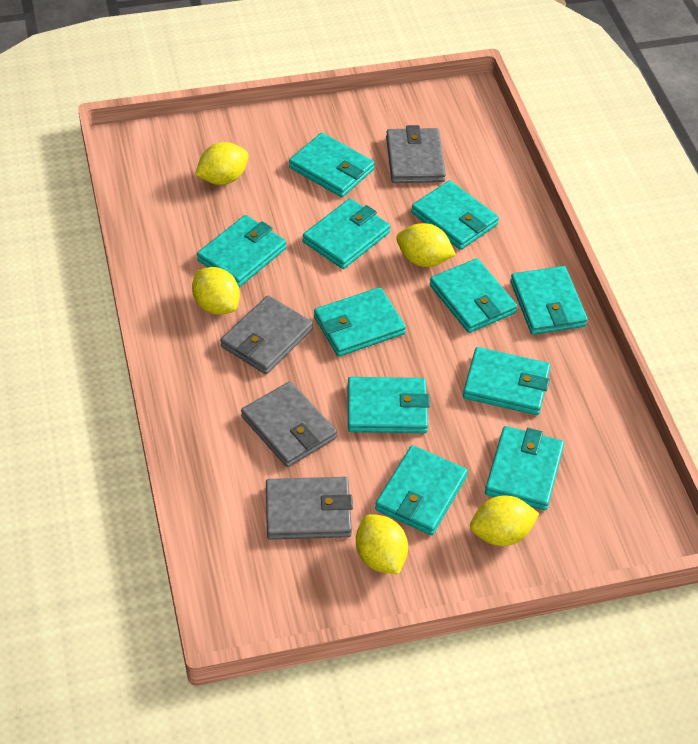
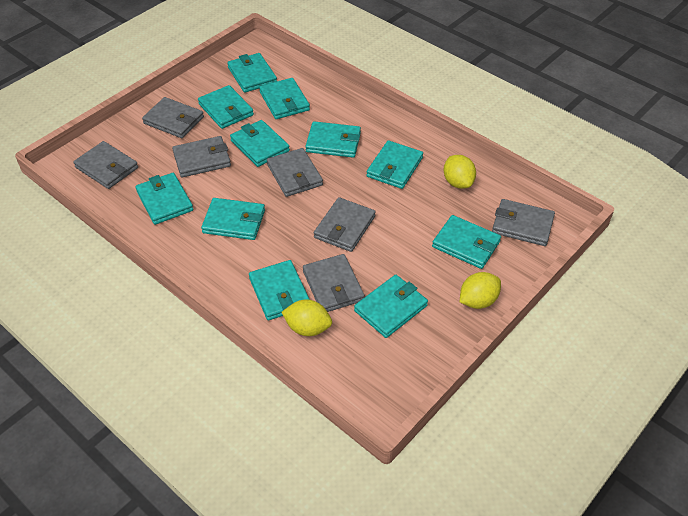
grey wallet: [220,295,313,374] [241,381,337,467] [266,477,353,540] [386,125,446,183] = 4 -> [73,141,138,189] [142,97,204,138] [172,136,231,177] [267,148,323,197] [303,254,365,312] [314,197,375,252] [492,199,555,246] = 7
yellow lemon: [192,267,240,315] [195,142,248,185] [356,514,408,574] [396,223,456,267] [470,496,539,546] = 5 -> [281,299,332,336] [444,155,476,189] [460,272,501,309] = 3

